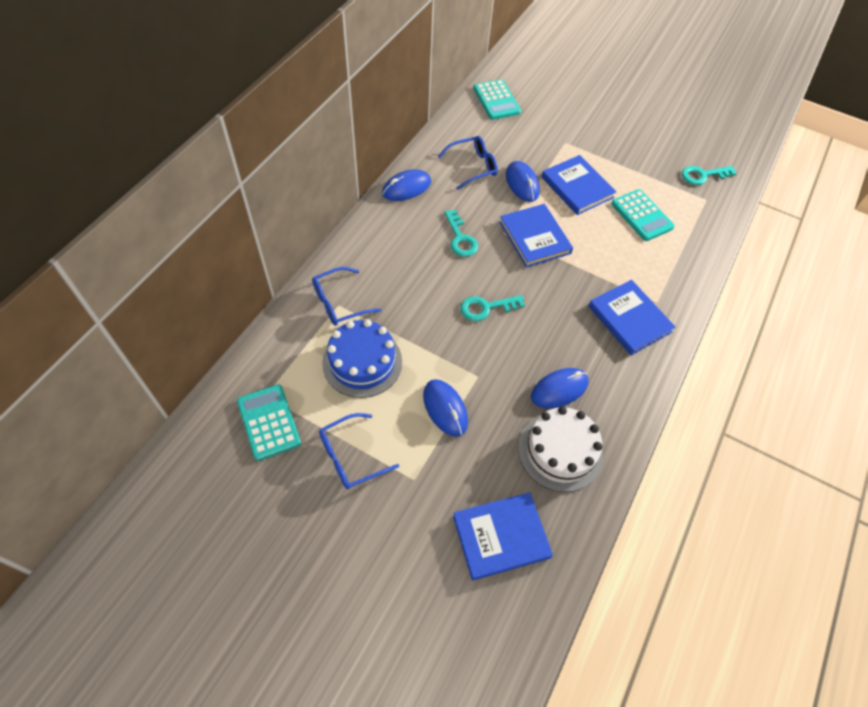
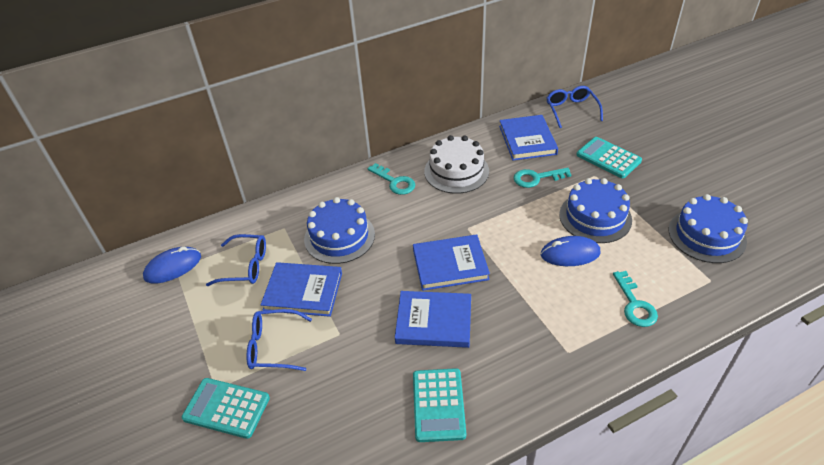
blue cake: [322,319,402,398] = 1 -> [304,197,375,264] [559,178,632,243] [669,194,748,263] = 3
blue mouse: [382,169,431,201] [423,379,468,437] [506,161,540,202] [531,368,589,408] = 4 -> [143,246,201,283] [541,236,601,266] = 2

